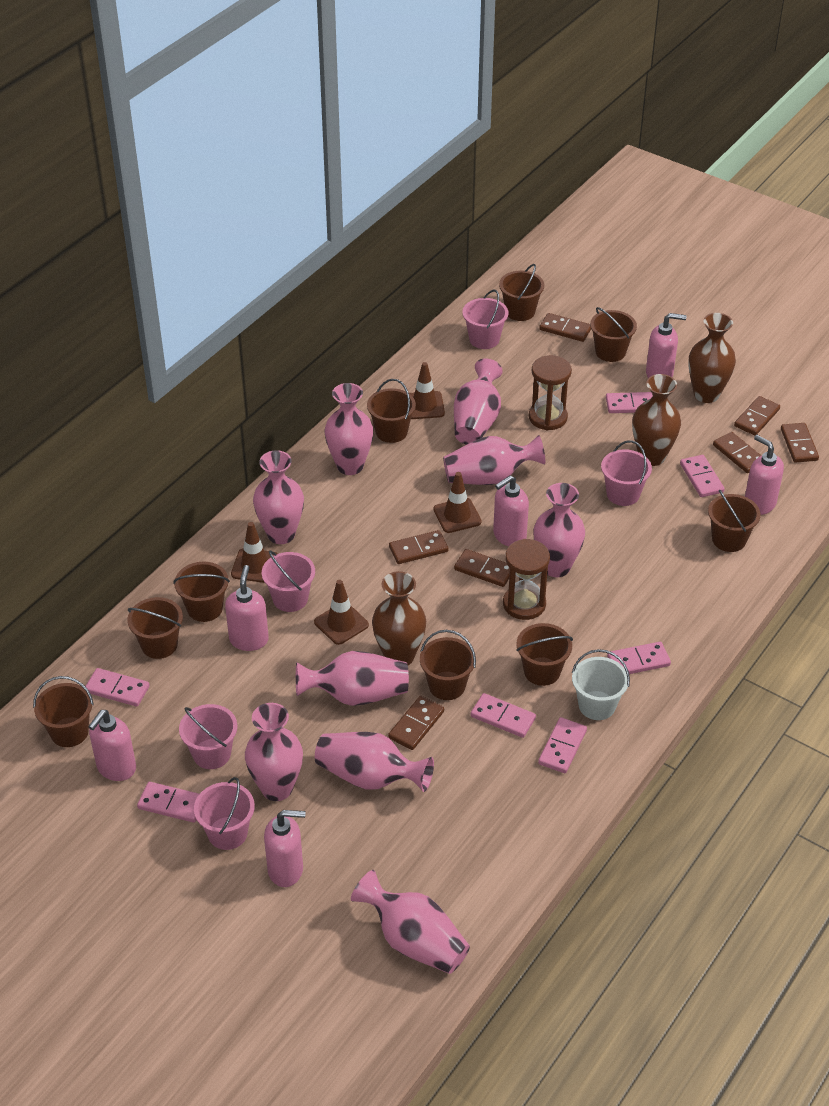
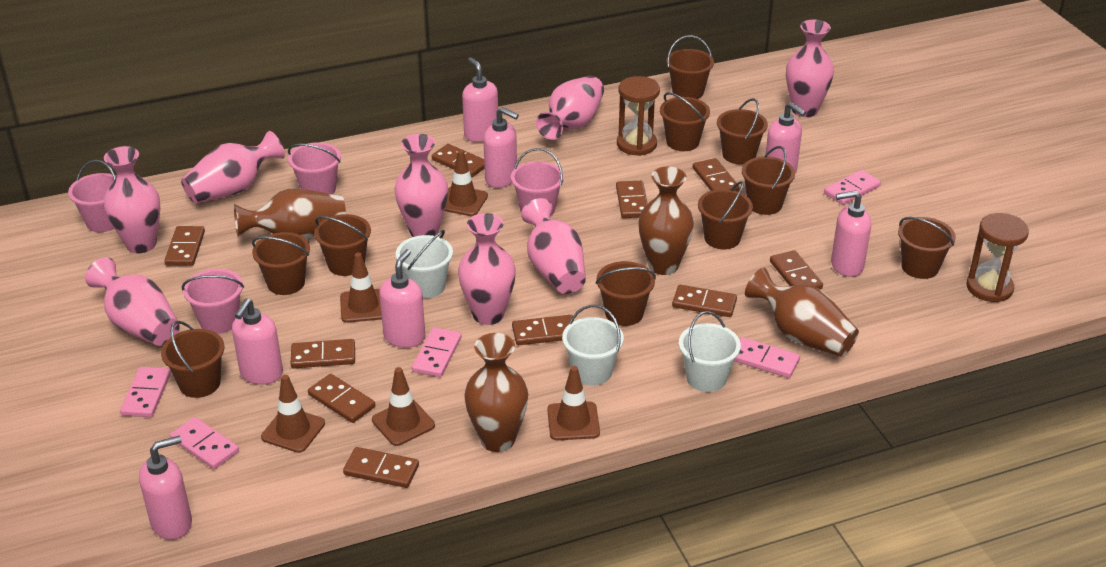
brown bucket: [33,676,94,747] [127,597,183,659] [173,562,230,622] [367,379,416,443] [420,630,476,700] [499,264,544,321] [516,623,573,686] [590,307,637,362] [708,490,760,552] = 9 -> [161,321,225,398] [252,232,310,295] [314,214,371,276] [595,261,656,326] [660,92,710,151] [666,35,714,99] [698,181,753,249] [717,98,768,165] [742,146,795,215] [898,217,956,279] = 10
brown domino: [388,696,444,750] [389,530,448,564] [454,549,510,587] [539,313,591,342] [713,432,762,473] [734,396,780,435] [781,423,819,463] = 7 -> [164,226,205,266] [291,339,355,368] [308,374,375,423] [343,447,419,488] [432,144,485,177] [512,315,574,345] [616,181,648,218] [672,285,737,317] [693,158,740,192] [770,250,823,289] = 10
brown traffic cone: [231,522,278,583] [314,580,369,645] [409,362,445,419] [433,472,482,533] = 4 -> [261,375,325,453] [340,252,382,323] [372,367,435,446] [445,150,488,216] [547,366,600,440] = 5
brown vase: [372,571,426,665] [632,374,681,466] [688,313,736,403] = 3 -> [234,189,346,239] [464,333,528,452] [638,166,694,275] [745,267,859,357] = 4
pink bucket: [179,704,238,769] [194,777,255,850] [262,551,315,612] [462,290,508,349] [601,440,652,506] = 5 -> [68,160,116,232] [182,269,244,334] [288,142,341,194] [511,148,564,216] = 4
pink domino: [85,668,150,707] [137,782,199,823] [471,693,536,738] [538,717,587,773] [606,392,653,413] [607,642,671,674] [680,455,725,497] = 7 -> [120,367,171,417] [170,417,239,469] [412,327,461,377] [734,337,800,378] [824,170,881,205] = 5
pink soap dispenser: [88,710,136,781] [225,565,269,651] [264,810,306,887] [493,475,529,546] [646,313,686,378] [745,435,784,515] = 6 -> [139,436,192,540] [232,298,283,385] [379,249,425,348] [462,57,498,142] [484,107,519,188] [765,102,806,174] [831,190,871,277] = 7
pink vase: [245,703,303,801] [253,450,304,544] [296,651,409,706] [315,732,434,792] [325,383,373,475] [351,870,470,974] [443,435,545,485] [454,359,503,445] [533,483,585,577] = 9 -> [85,257,180,346] [104,146,161,253] [181,131,285,203] [394,134,448,237] [458,213,516,325] [521,198,586,294] [536,76,604,140] [786,20,834,117] = 8
white bucket: [572,649,630,720] = 1 -> [396,230,453,298] [562,305,624,385] [679,311,741,392] = 3

